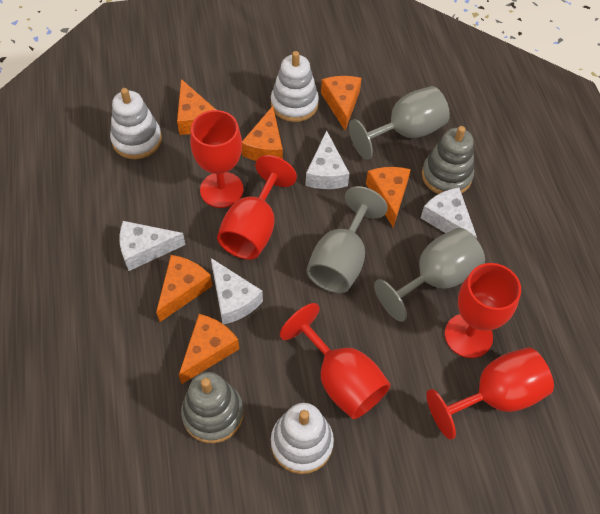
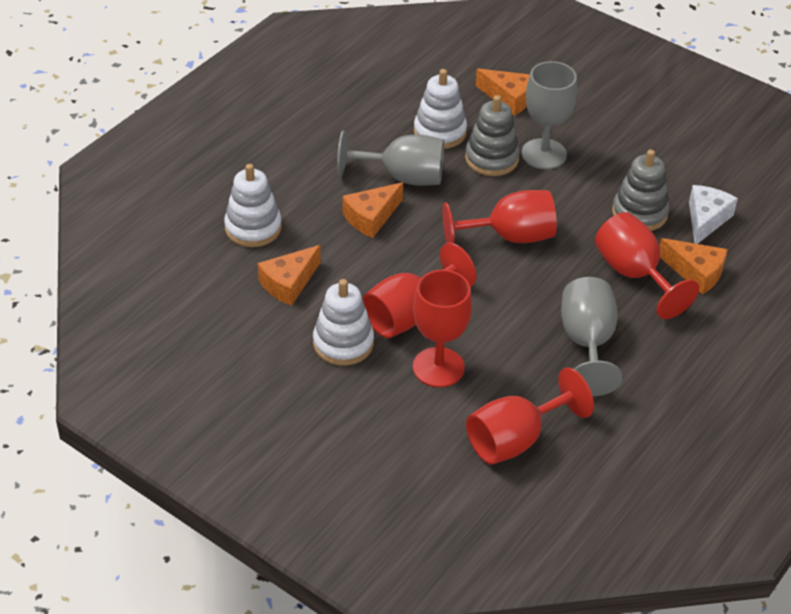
orange cheese: [156,255,212,322] [177,79,216,135] [179,314,239,384] [242,106,283,161] [321,76,362,130] [366,167,411,228] = 6 -> [258,245,321,306] [342,182,403,238] [476,69,530,116] [660,238,728,295] = 4
white cheese: [119,221,186,271] [211,258,263,325] [305,130,350,189] [421,187,477,239] = 4 -> [689,185,738,244] = 1

